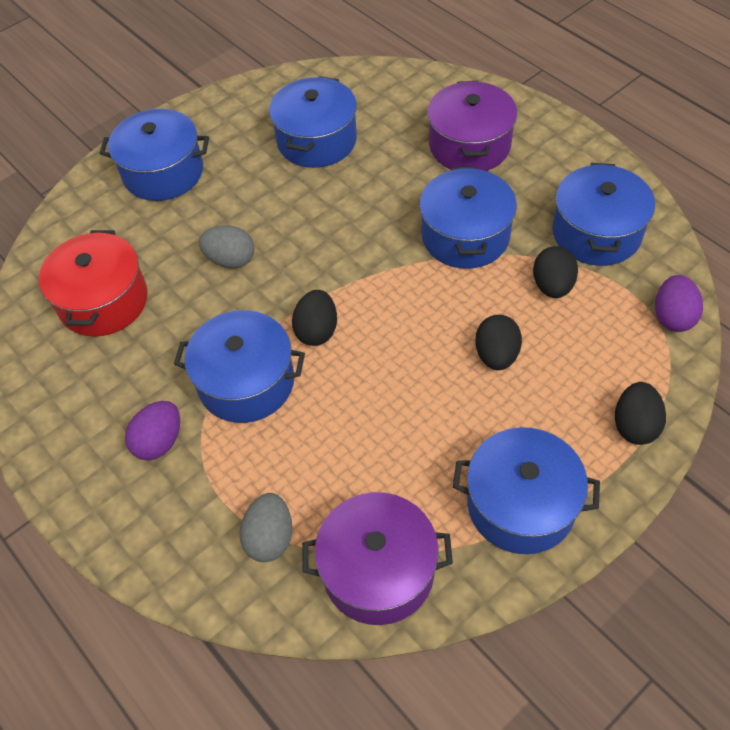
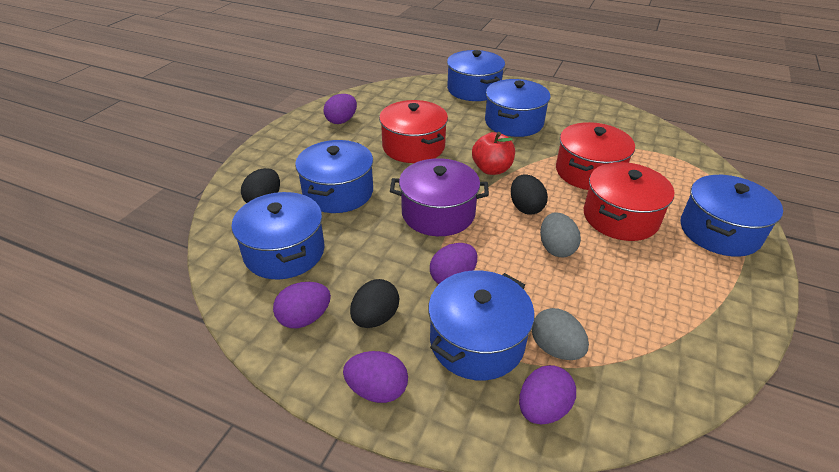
black egg: [292,290,337,346] [475,315,522,370] [533,246,578,298] [615,382,666,445] = 4 -> [241,168,280,203] [350,279,399,328] [511,174,548,215] = 3
purple egg: [125,401,180,460] [655,275,703,332] = 2 -> [273,282,331,328] [324,94,357,124] [343,351,408,403] [430,243,477,284] [519,365,576,424] = 5
purple pot: [302,492,453,625] [427,81,517,171] = 2 -> [390,158,489,236] = 1
red apple: none = 0 -> [472,132,515,175] = 1
red pot: [39,230,148,337] = 1 -> [379,100,448,163] [556,122,635,190] [584,162,674,241] = 3

